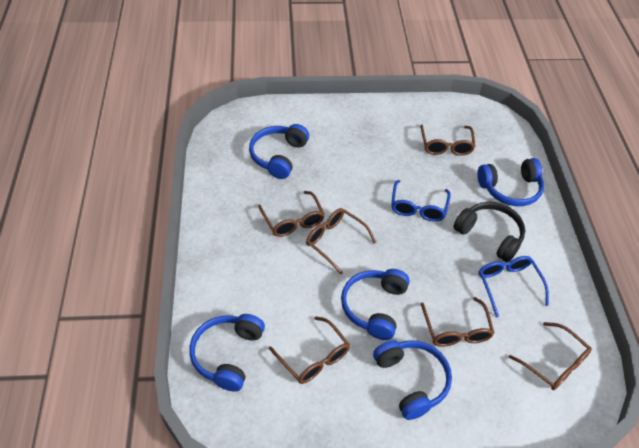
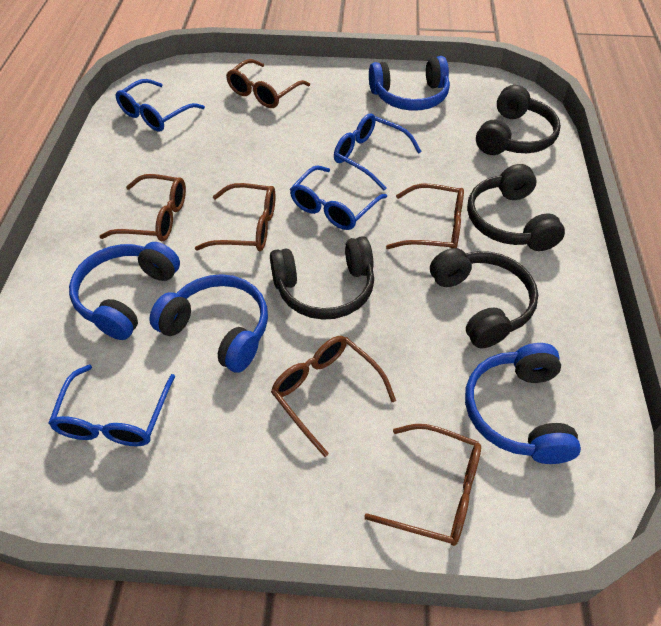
black headphones: [453,202,525,262] = 1 -> [270,236,374,320] [430,248,538,348] [467,164,565,251] [476,85,561,155] = 4
blue glasses: [391,180,451,222] [478,256,549,317] = 2 -> [48,365,175,446] [115,79,205,132] [290,166,387,230] [334,113,422,190] = 4
blue headphones: [190,314,265,392] [249,124,309,179] [341,269,410,340] [373,340,452,420] [477,158,544,206] = 5 -> [69,242,180,340] [149,274,268,373] [369,56,450,111] [465,343,581,464] = 4

